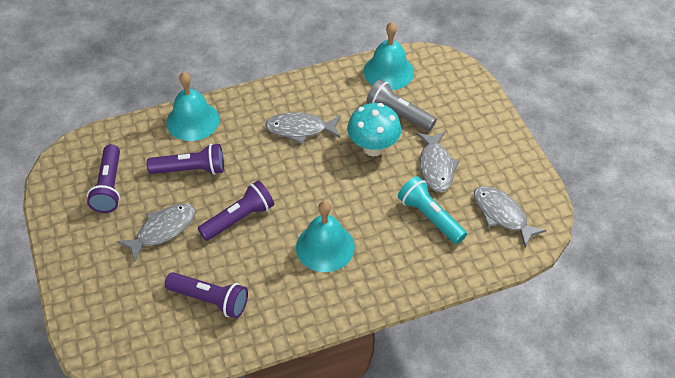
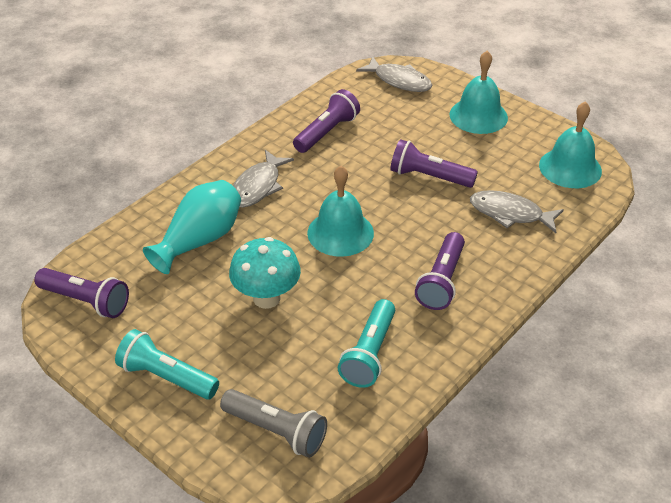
grey fish: [117,203,196,262] [265,112,341,144] [417,132,460,192] [474,186,547,248] = 4 -> [233,150,294,208] [356,56,432,92] [470,190,564,233] = 3
turquoise flashlight: [398,176,467,244] = 1 -> [115,329,219,400] [338,299,395,388] = 2
turquoise vase: none = 0 -> [143,180,241,274] = 1

